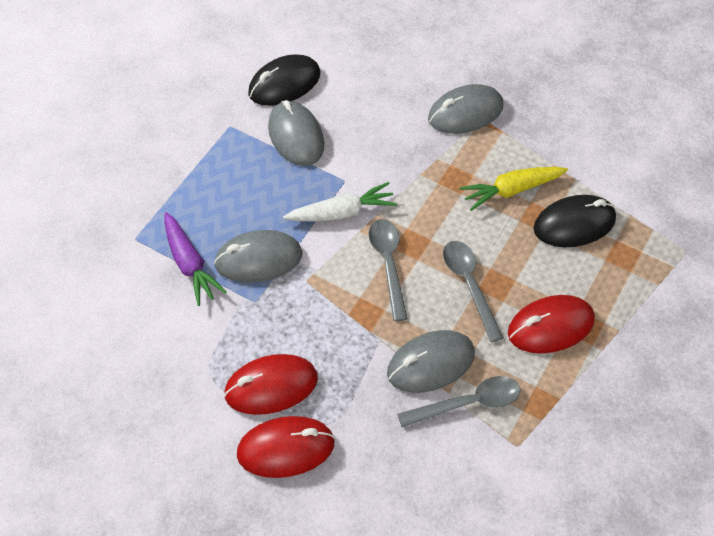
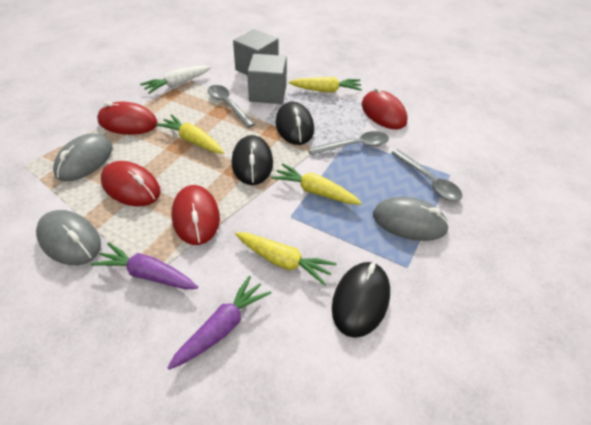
black mouse: [248,54,320,106] [533,195,616,247] = 2 -> [232,135,273,185] [276,102,314,145] [332,262,390,338] = 3
grey cube: none = 0 -> [233,29,279,75] [247,54,287,104] = 2
grey mouse: [214,230,302,283] [268,100,324,166] [387,330,475,393] [428,84,504,134] = 4 -> [36,210,101,265] [53,133,113,181] [373,197,449,241] = 3
purple carrot: [164,212,227,306] = 1 -> [91,242,198,289] [167,275,271,370] = 2
red mouse: [224,354,318,415] [237,416,335,478] [508,295,595,354] = 3 -> [97,101,158,135] [101,161,161,206] [172,185,220,245] [362,87,407,129] = 4
yellow carrot: [459,167,568,211] = 1 -> [156,114,224,154] [235,232,337,286] [271,163,362,204] [288,77,362,92] = 4

